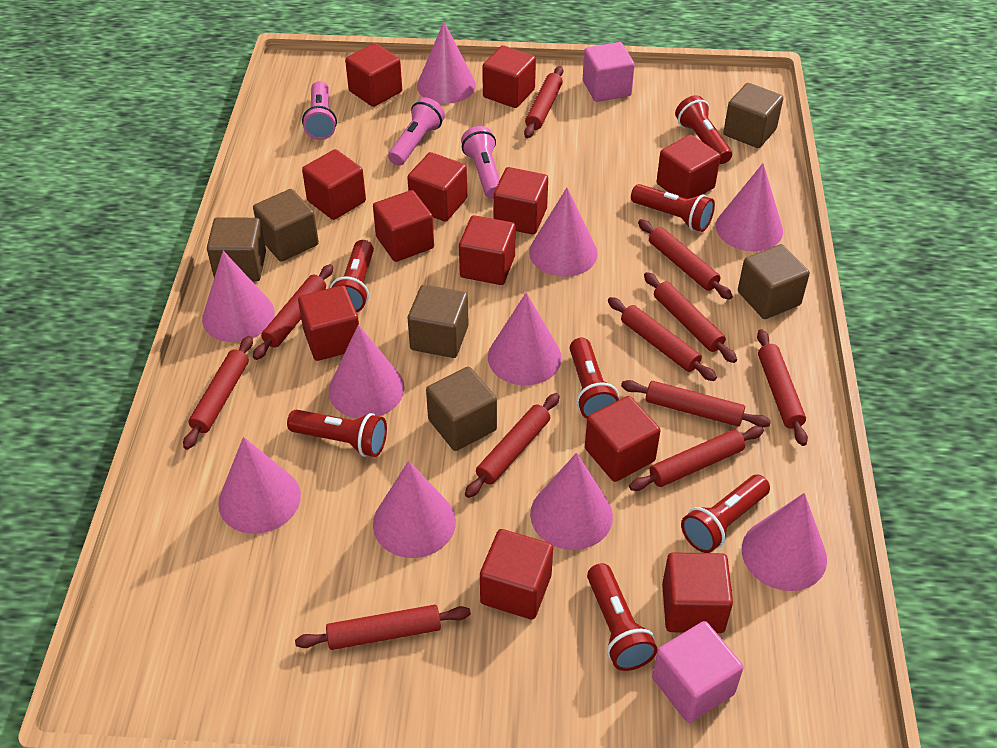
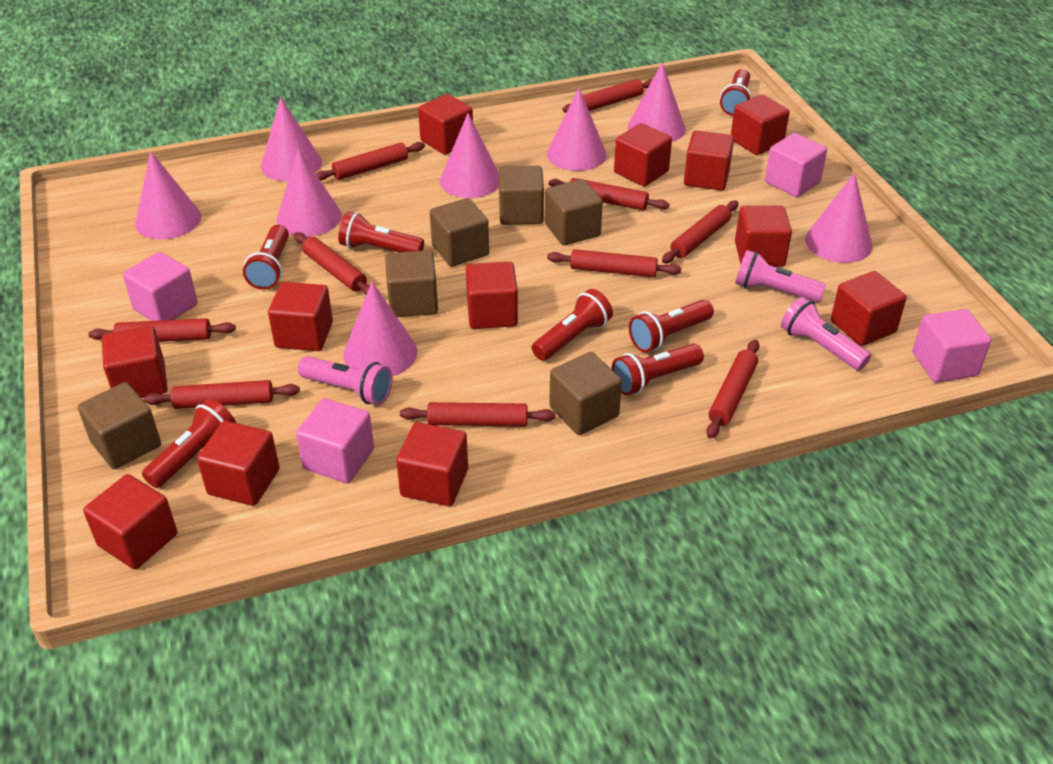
pink cone: [202,251,275,342] [218,437,301,534] [329,325,405,418] [373,461,456,558] [417,22,476,104] [488,292,562,385] [529,188,598,277] [530,453,613,550] [716,163,783,252] [742,493,827,591] = 10 -> [135,151,201,239] [261,97,322,181] [277,148,342,237] [343,282,417,376] [440,113,499,198] [547,88,607,171] [627,62,686,142] [805,173,872,263] = 8
pink cube: [583,42,635,102] [652,621,743,723] = 2 -> [123,252,198,321] [296,398,374,483] [765,133,827,197] [912,309,991,383] = 4
red rolling pin: [183,336,253,450] [253,264,333,360] [295,605,471,650] [465,393,560,498] [524,66,563,138] [608,297,717,381] [621,380,771,427] [629,426,764,491] [638,219,733,300] [644,272,737,363] [757,329,808,446] = 11 -> [88,318,236,342] [144,380,300,409] [294,232,370,295] [316,142,425,181] [400,402,555,427] [547,249,681,277] [549,178,670,210] [562,79,653,113] [662,201,739,263] [706,340,759,439] = 10

